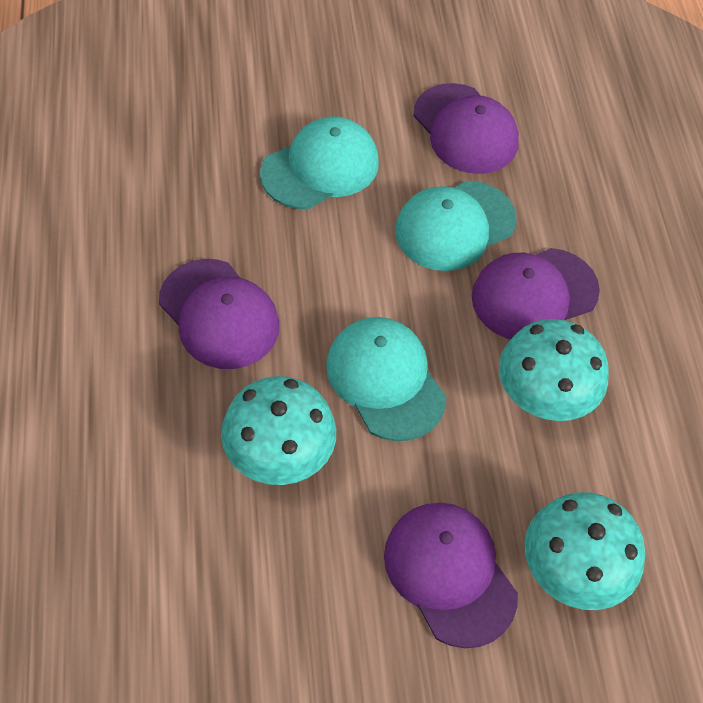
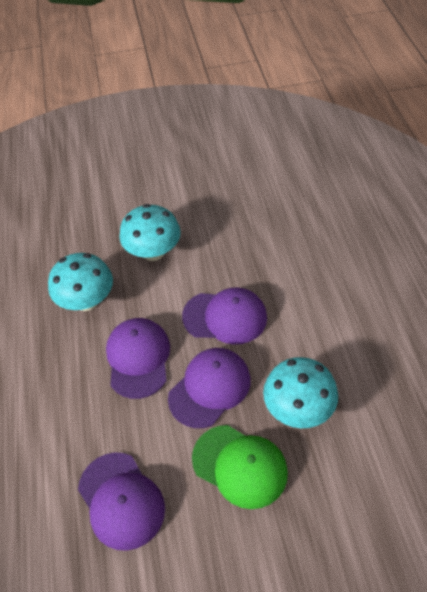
green cap: none = 0 -> [192,425,288,509] = 1
turquoise cap: [260,116,379,210] [326,317,447,441] [395,181,517,271] = 3 -> none = 0

